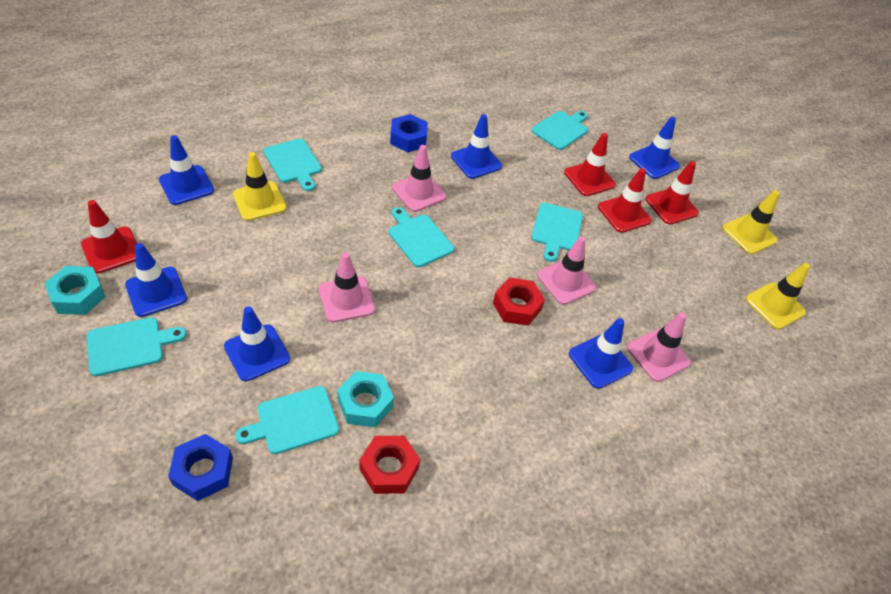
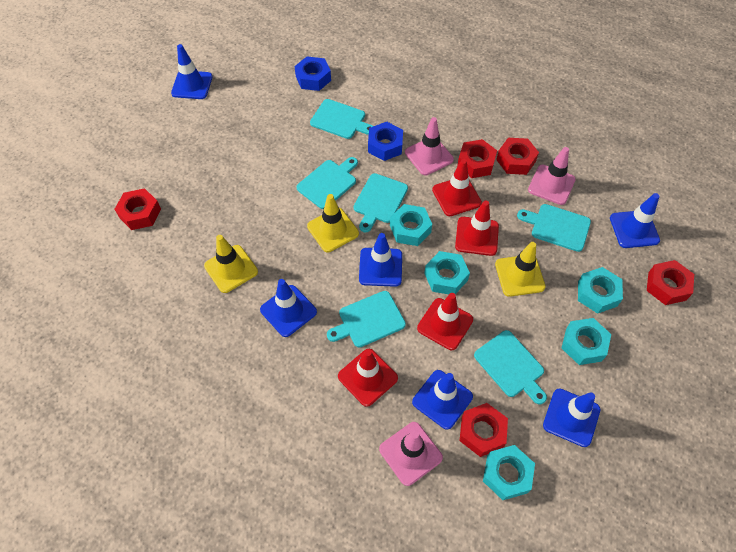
pink traffic cone: [319,252,375,322] [392,145,446,212] [537,236,596,305] [627,312,691,382] = 4 -> [379,422,443,486] [405,117,454,176] [528,147,576,205] = 3
red nut: [359,436,420,494] [493,277,545,326] = 2 -> [114,188,161,230] [457,139,497,178] [460,403,508,457] [496,138,539,175] [647,260,694,305] = 5
turquoise nut: [45,266,106,315] [337,371,394,427] = 2 -> [390,204,432,246] [424,251,470,294] [483,445,535,500] [562,318,611,365] [578,267,623,314] = 5

